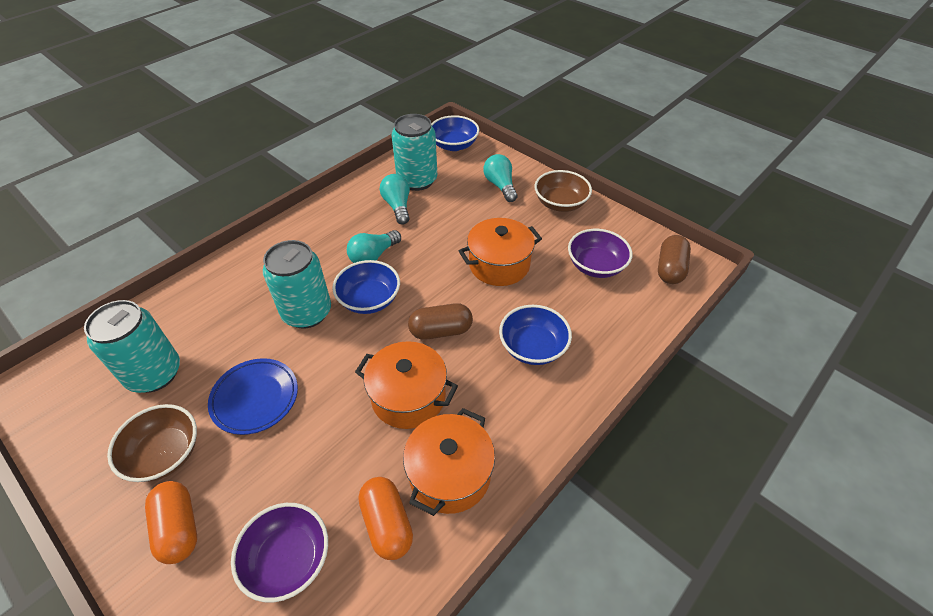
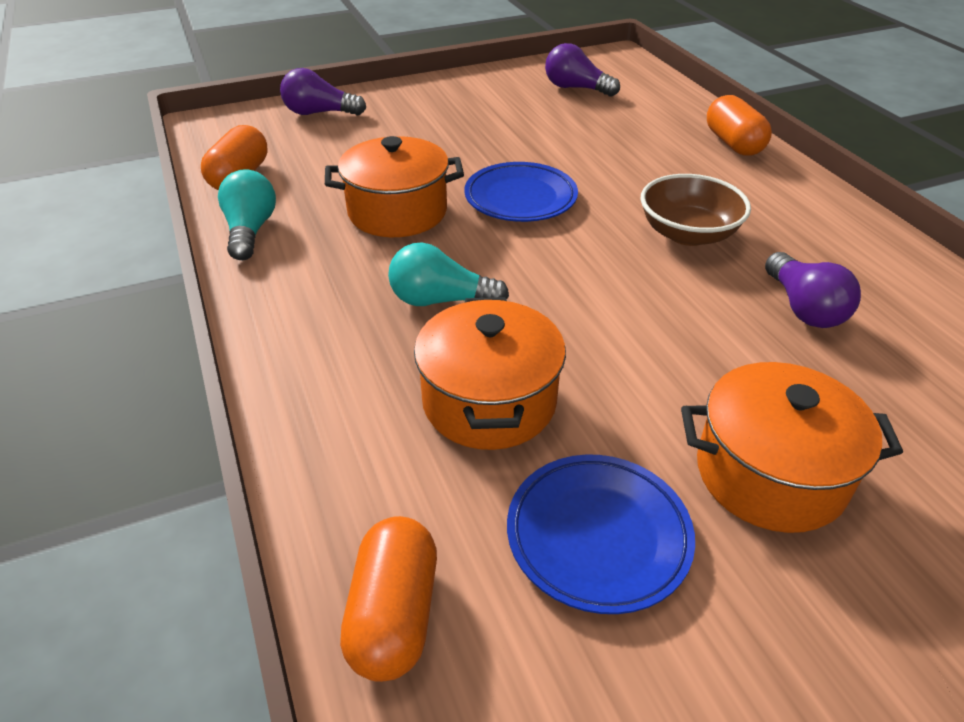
blue bowl: [332,260,400,314] [431,115,479,151] [499,305,572,365] = 3 -> none = 0
blue plate: [208,358,298,435] = 1 -> [464,162,578,222] [507,455,695,614] = 2
brown bowl: [107,404,197,482] [534,170,592,212] = 2 -> [641,174,751,246] = 1
brown capsule: [408,303,473,340] [658,235,691,284] = 2 -> none = 0
orange capsule: [145,481,197,564] [359,477,413,560] = 2 -> [201,125,268,190] [340,516,437,682] [707,95,772,156] = 3
purple bowl: [231,503,328,603] [568,229,632,278] = 2 -> none = 0
purple light bulb: none = 0 -> [280,68,366,115] [545,43,620,97] [765,252,861,328] = 3
turquoise can: [84,300,180,393] [263,240,331,329] [392,114,437,191] = 3 -> none = 0
turquoise light bulb: [347,230,401,263] [380,174,410,224] [483,154,517,202] = 3 -> [218,169,276,260] [388,242,509,306] = 2

